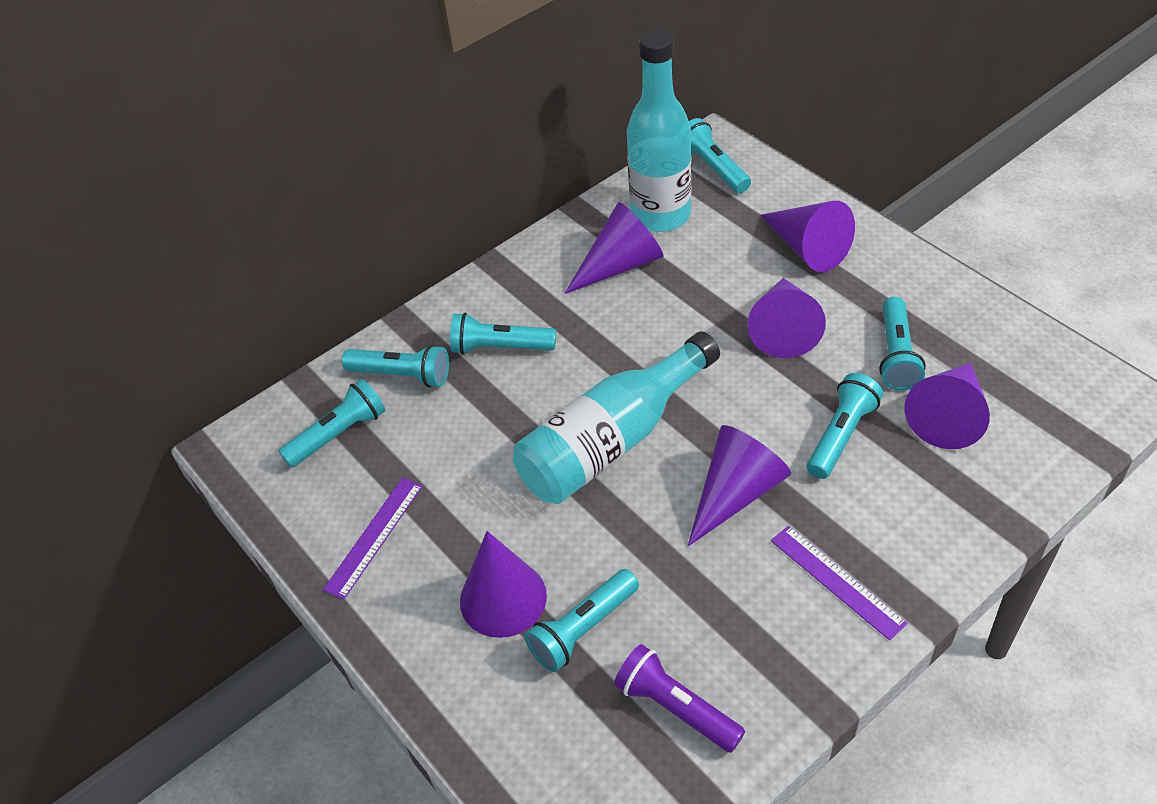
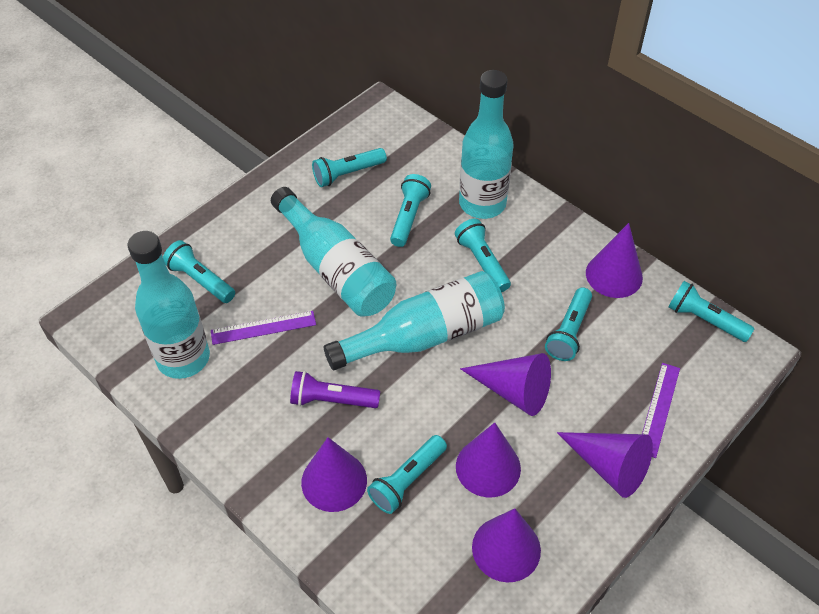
turquoise bottle: [513,331,720,504] [627,29,692,232] = 2 -> [127,231,210,379] [271,187,396,316] [324,271,505,370] [459,70,514,219] = 4

